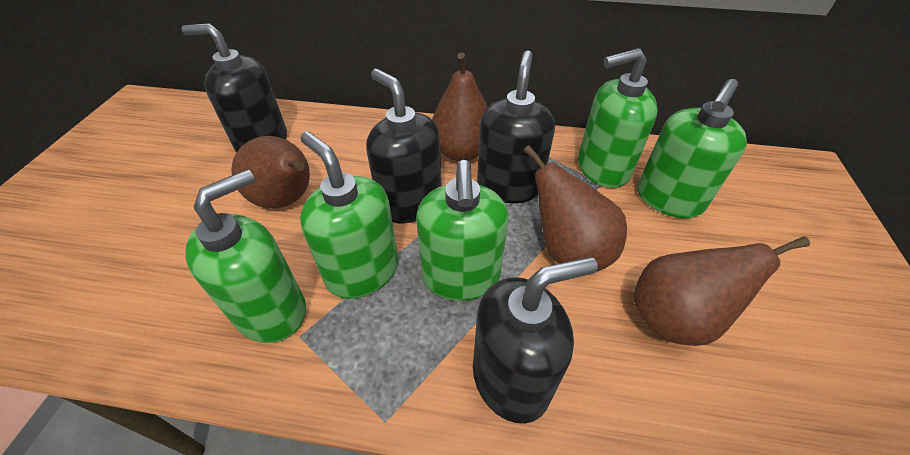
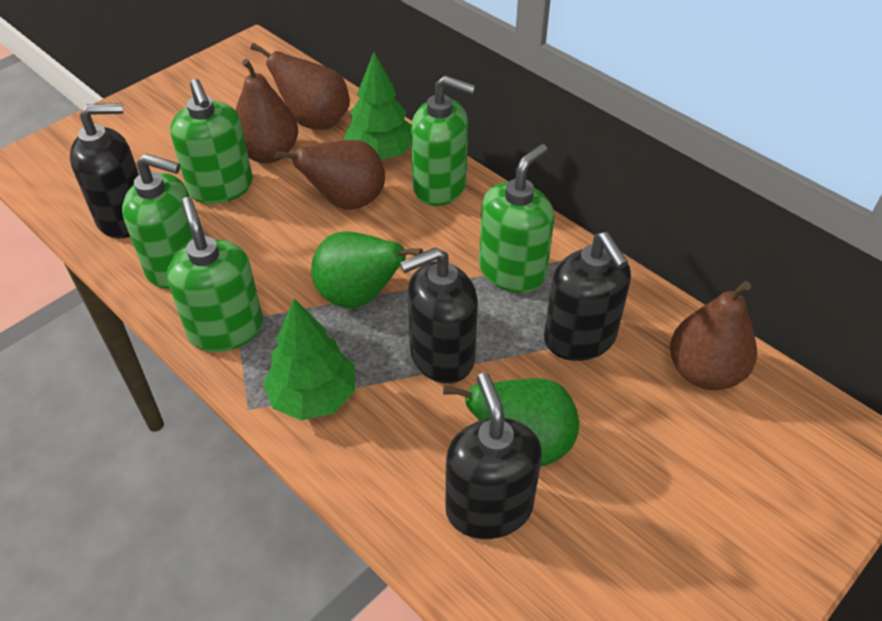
green pear: none = 0 -> [311,231,423,309] [443,378,579,467] = 2
green tree: none = 0 -> [263,298,355,420] [343,52,411,160] = 2

